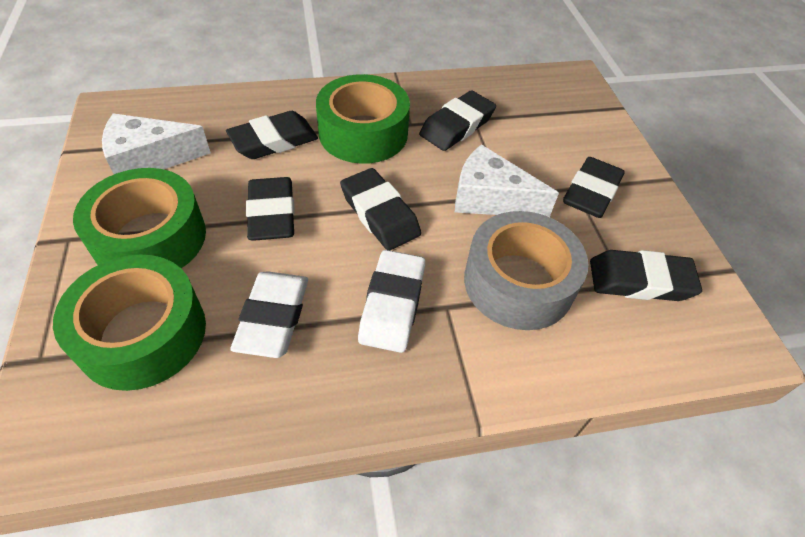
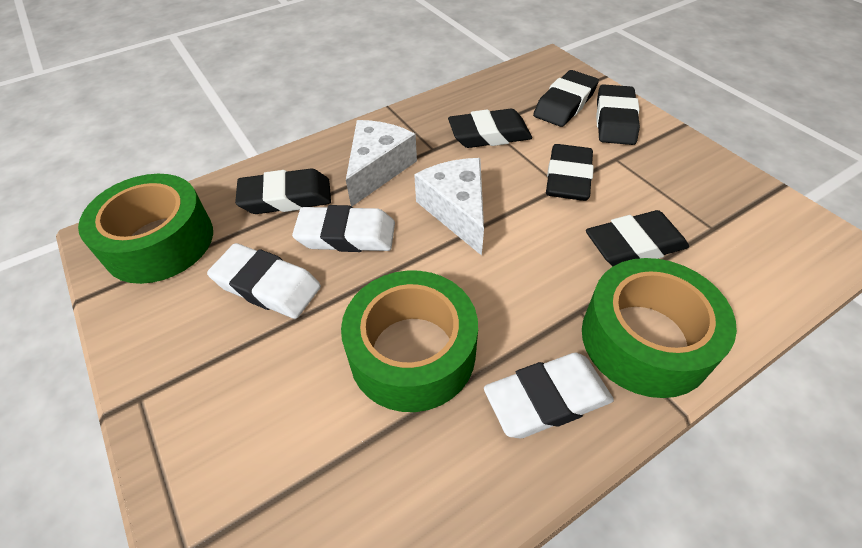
grey tape: [464,211,589,330] = 1 -> none = 0
white eraser: [230,271,308,358] [358,250,425,353] = 2 -> [207,243,321,319] [292,205,395,252] [484,353,614,438] = 3

